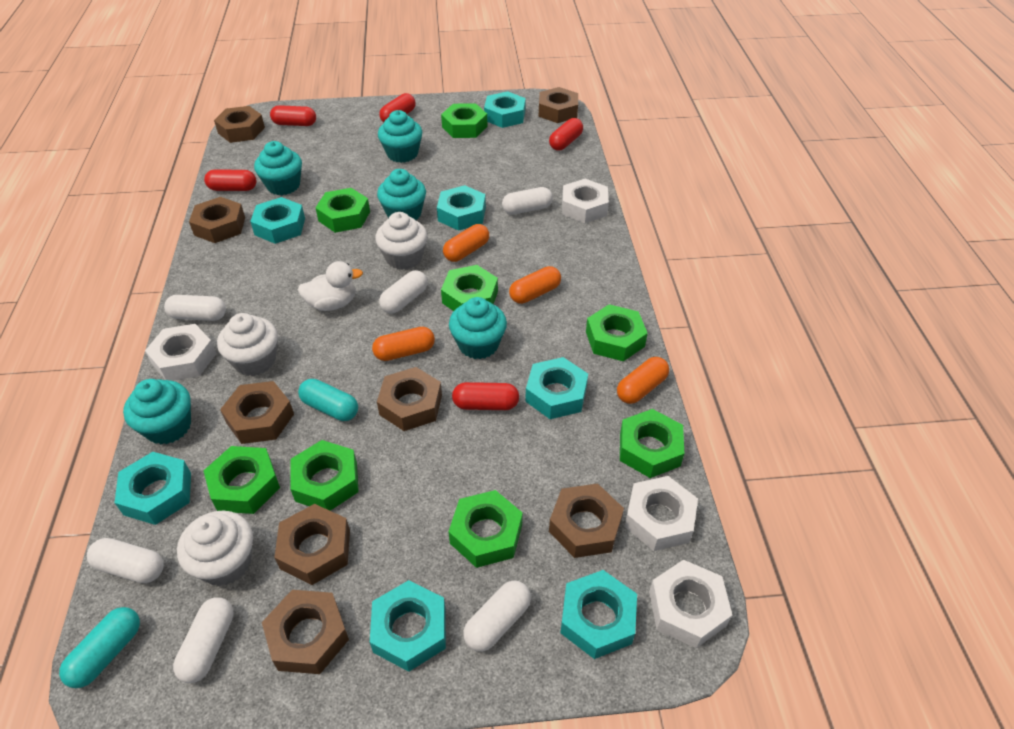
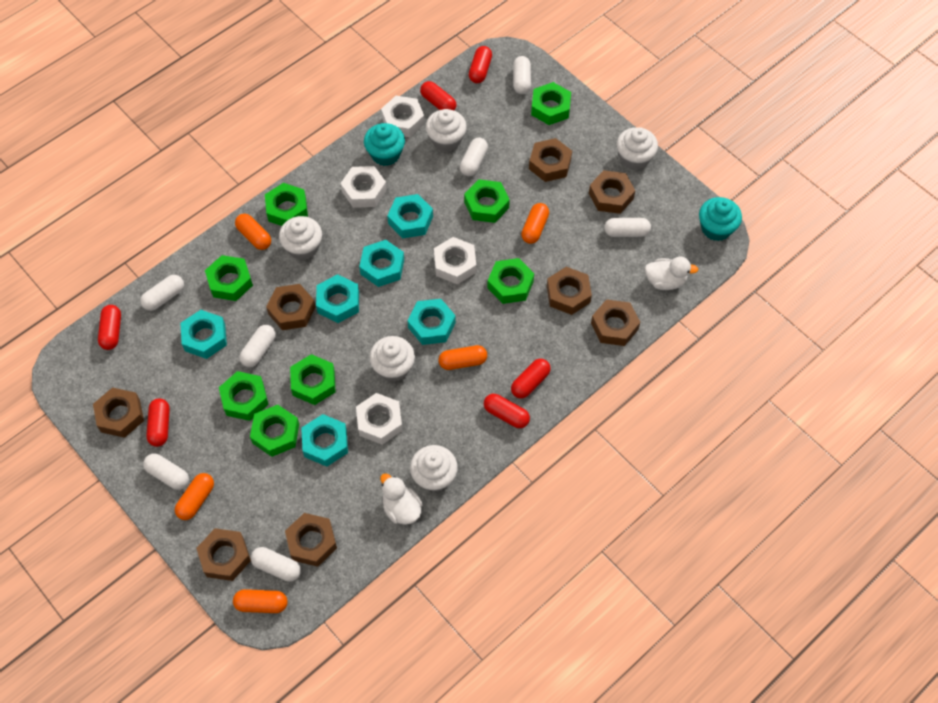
orange capsule: [372,327,435,361] [443,224,489,262] [509,266,561,304] [617,357,669,404] = 4 -> [175,473,214,520] [233,589,287,613] [235,214,271,250] [439,345,487,370] [521,203,549,244] = 5
red capsule: [204,170,257,191] [270,105,316,126] [379,93,416,122] [452,382,519,410] [549,118,583,151] = 5 -> [98,305,121,350] [146,398,170,447] [420,81,456,110] [469,46,492,83] [484,394,530,428] [511,359,551,399] = 6
turquoise capsule: [59,607,140,688] [298,379,358,421] = 2 -> none = 0
turquoise cupcake: [123,379,191,444] [254,141,302,195] [377,169,426,220] [378,110,422,163] [449,297,507,359] = 5 -> [364,123,405,166] [699,197,742,241] = 2
turquoise nut: [115,452,191,525] [250,197,305,244] [370,580,446,672] [437,185,486,231] [484,91,526,128] [525,357,588,419] [561,570,637,659] = 7 -> [180,310,227,359] [301,414,348,467] [316,274,359,323] [359,240,404,287] [387,194,433,238] [408,299,456,345] = 6
white capsule: [87,538,164,583] [164,295,226,321] [173,597,234,683] [379,270,428,314] [463,580,531,652] [502,187,553,215] = 6 -> [140,275,184,311] [143,454,189,490] [240,325,276,367] [251,547,301,582] [460,138,488,176] [513,56,531,94] [604,218,651,237] = 7
white cupcake: [177,511,253,586] [217,313,278,376] [375,212,427,270] = 3 -> [279,216,322,260] [369,336,415,382] [410,445,458,492] [426,109,467,152] [617,127,658,170] = 5
white duck: [298,261,363,311] = 1 -> [380,473,423,525] [645,257,699,290] = 2

